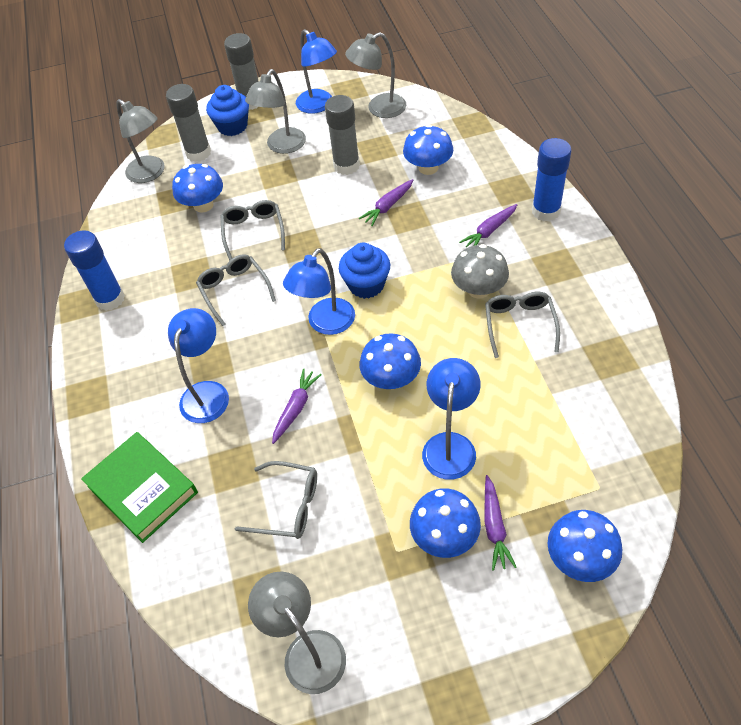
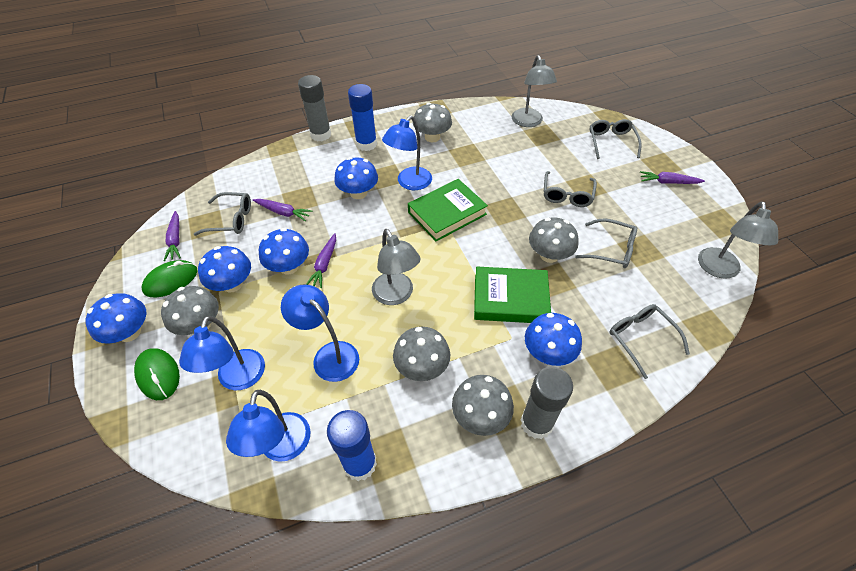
blue cupcake: [206,85,249,136] [339,243,390,299] = 2 -> none = 0
green book: [81,432,198,543] = 1 -> [408,179,488,241] [474,267,551,323] = 2
green mouse: none = 0 -> [134,348,180,400] [142,260,198,297] = 2
grey glasses: [196,254,276,326] [221,200,285,261] [235,461,317,539] [485,292,560,358] = 4 -> [194,192,251,236] [544,171,597,207] [575,218,637,268] [590,119,642,159] [609,304,690,379] = 5
grey glue stick: [166,84,211,162] [224,33,259,110] [325,95,360,175] = 3 -> [298,75,331,141] [521,367,573,439] = 2
grey lamp: [116,99,165,183] [245,69,306,154] [248,572,346,694] [345,32,406,118] = 4 -> [372,229,420,305] [512,55,557,127] [698,201,778,279] = 3
grey mushroom: [451,244,509,299] = 1 -> [161,286,219,335] [393,327,450,381] [413,102,452,142] [452,375,514,436] [529,217,579,263] = 5

